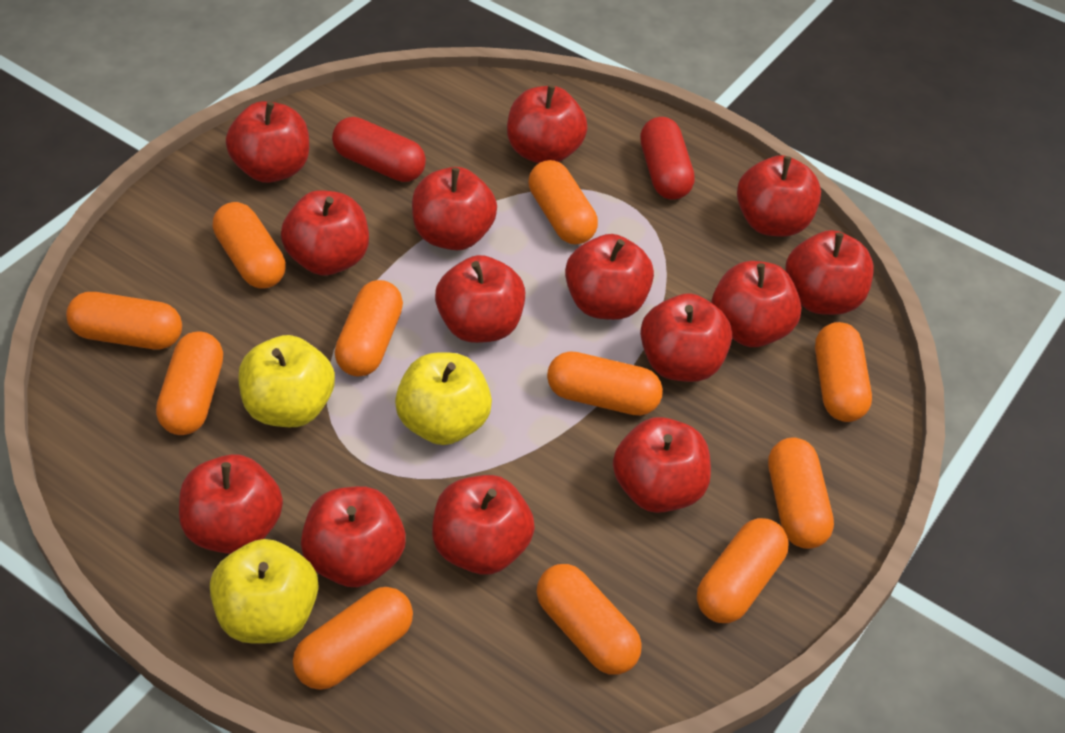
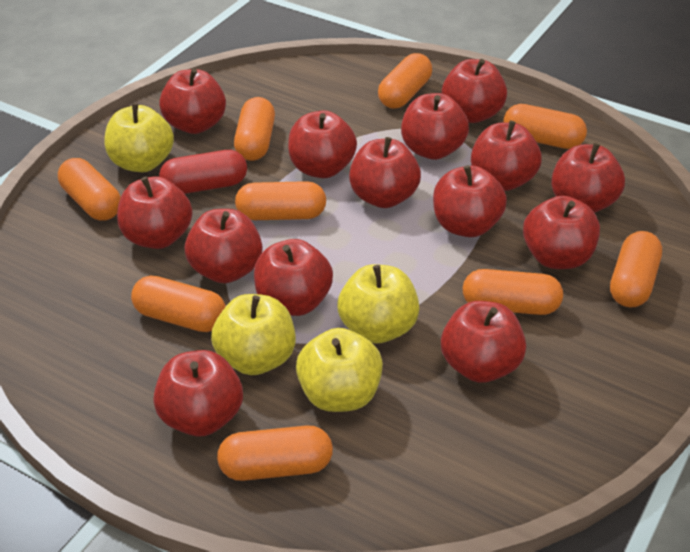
orange capsule: [66,292,182,350] [156,332,223,435] [213,202,286,289] [293,587,413,690] [335,280,403,377] [528,160,598,244] [537,564,642,675] [547,351,663,416] [697,518,789,623] [768,437,834,549] [815,322,872,422] = 11 -> [58,158,121,221] [131,276,226,332] [217,425,333,481] [234,97,275,161] [235,181,326,220] [378,53,432,109] [463,269,563,315] [503,104,587,149] [610,231,662,307] = 9
red capsule: [332,117,426,182] [640,117,695,200] = 2 -> [159,150,247,194] = 1
yellow apple: [210,539,318,644] [238,335,335,427] [395,353,492,445] = 3 -> [105,103,174,172] [211,294,296,375] [296,328,383,412] [338,264,419,343] = 4

